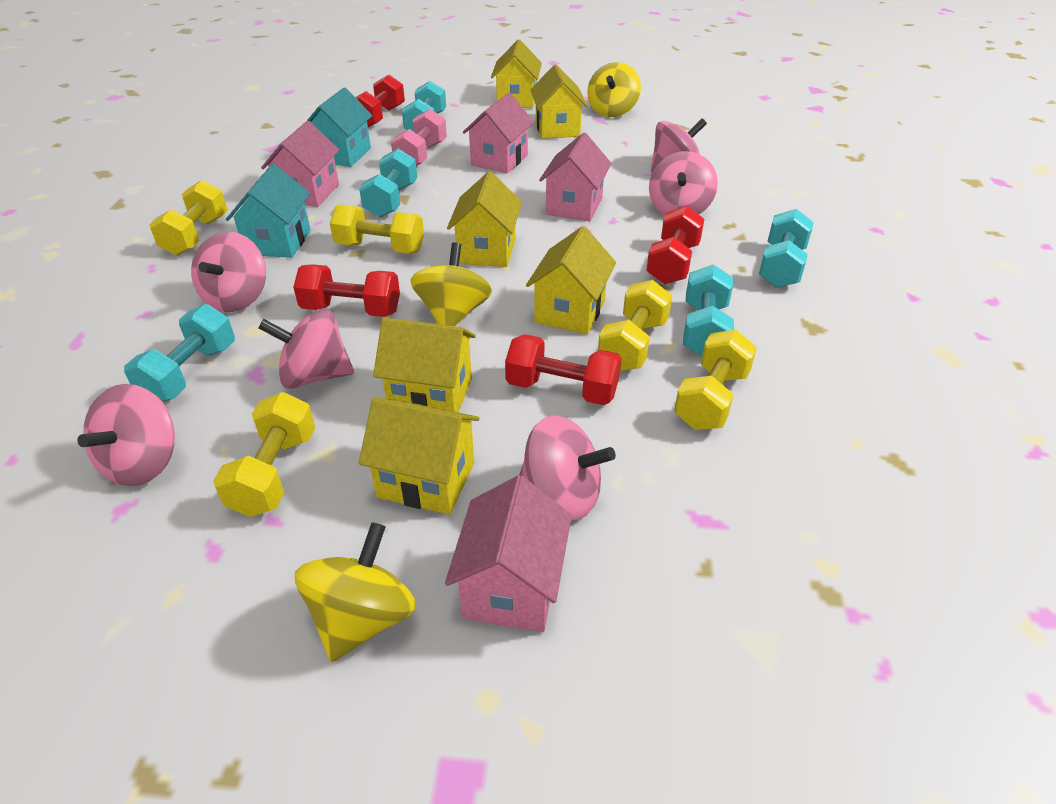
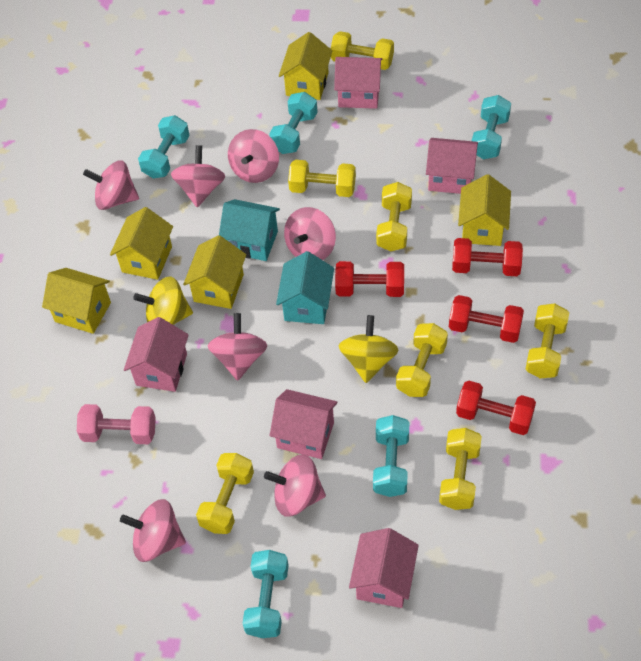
pink house: [261,121,340,207] [445,475,572,632] [463,93,534,173] [539,133,612,222] = 4 -> [124,317,189,392] [270,389,337,459] [334,57,382,109] [349,528,419,608] [426,138,478,194] = 5
pink spinning top: [77,384,175,486] [191,232,266,312] [258,308,354,389] [519,415,616,521] [649,151,718,215] [651,118,707,173] = 6 -> [83,160,139,210] [120,499,186,562] [171,145,225,207] [208,313,267,381] [228,129,279,183] [264,454,326,517] [284,207,336,260] = 7
yellow dumbbell: [150,180,228,256] [213,392,315,517] [330,204,424,254] [598,280,672,371] [674,329,757,430] = 5 -> [196,453,254,534] [288,160,356,197] [330,31,394,70] [376,182,412,251] [396,323,448,397] [439,428,482,510] [526,303,569,378] = 7
yellow house: [359,397,480,515] [373,318,476,412] [447,171,522,267] [491,39,542,108] [526,226,616,334] [531,65,588,139] = 6 -> [42,268,111,334] [110,207,173,280] [183,235,246,309] [279,32,332,100] [458,174,511,246] = 5
yellow spinning top: [295,522,416,662] [410,242,492,326] [587,62,641,117] = 3 -> [133,277,193,325] [339,315,399,383] = 2

